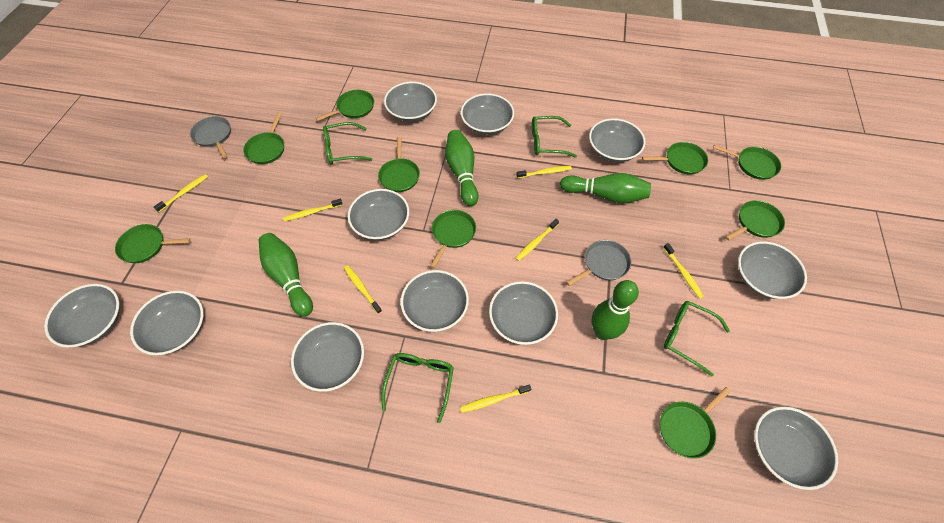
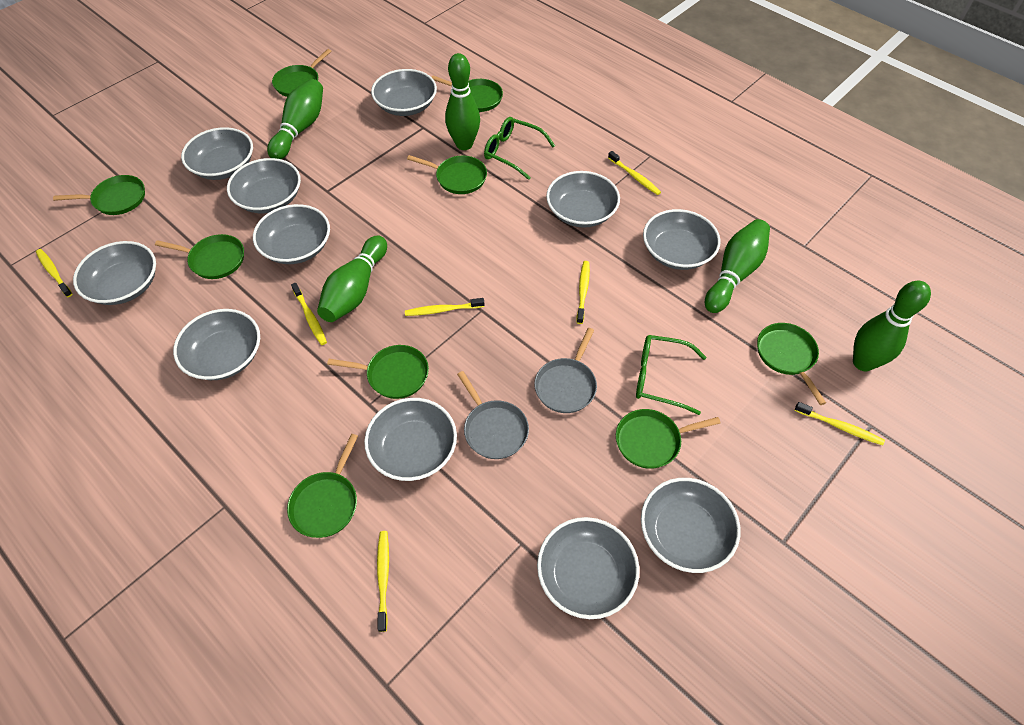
green bowling pin: [259,233,313,317] [445,130,479,206] [560,173,651,203] [592,280,639,340] = 4 -> [267,79,323,159] [317,235,387,322] [445,53,480,150] [705,219,770,313] [853,280,931,371] = 5
green glasses: [323,122,373,165] [382,353,454,423] [532,116,577,158] [664,301,730,376] = 4 -> [484,117,555,180] [636,335,706,415] = 2

